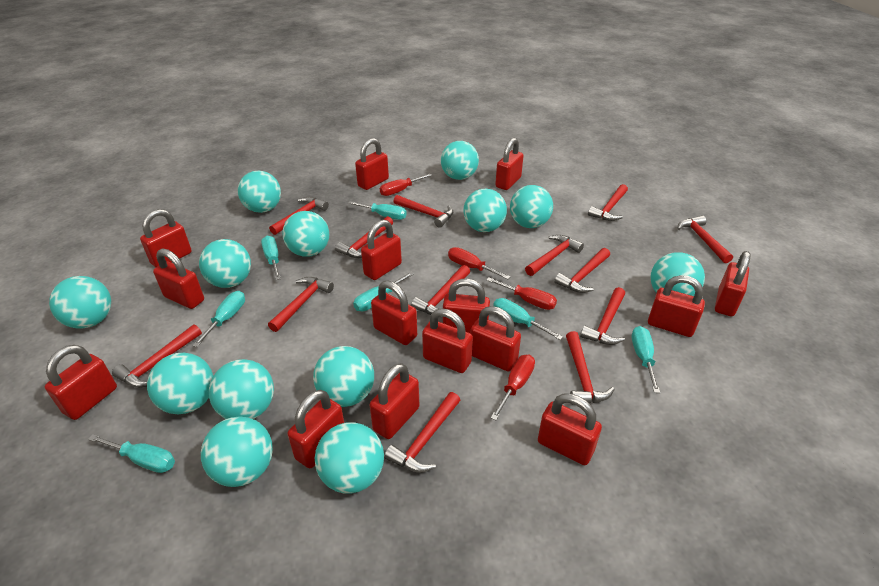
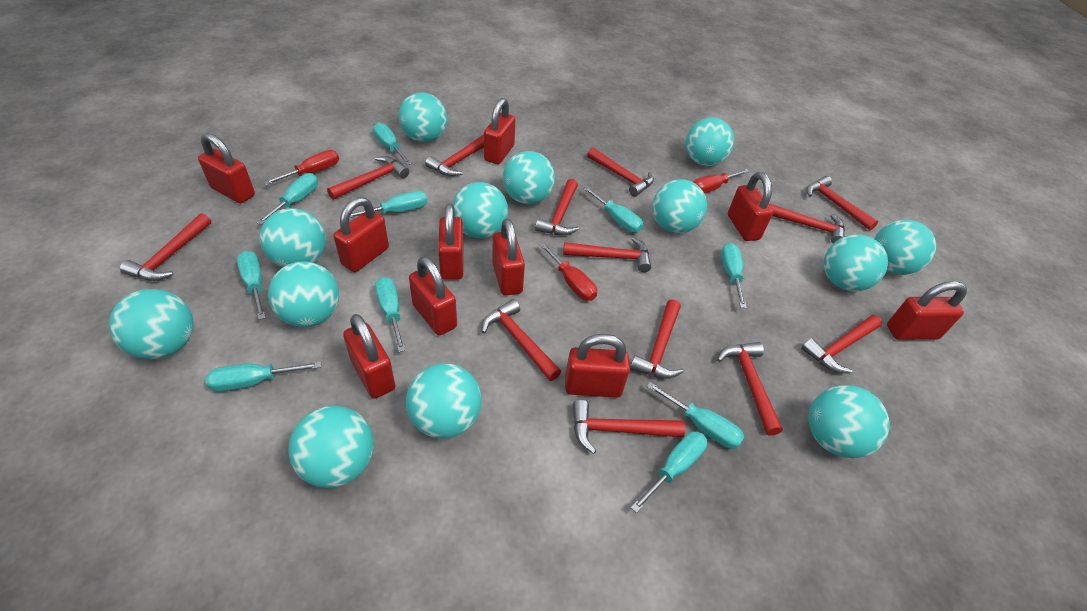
red padlock: [45,345,117,420] [140,209,192,267] [153,249,204,309] [288,390,344,468] [355,138,389,190] [361,220,402,280] [370,363,420,439] [371,281,417,345] [422,308,473,373] [443,278,490,333] [470,306,521,371] [495,138,524,190] [538,394,602,465] [648,275,705,337] [715,251,750,316] = 15 -> [198,133,255,203] [333,197,389,272] [343,314,395,399] [409,256,457,336] [438,203,464,280] [484,98,516,164] [492,219,525,296] [565,334,630,398] [728,172,773,241] [887,281,967,340] = 10
red screwdriver: [380,174,432,196] [448,247,510,279] [487,277,557,310] [491,355,535,420] = 4 -> [263,150,339,185] [539,242,597,301] [693,169,750,194] = 3
turquoise screwdriver: [88,434,175,473] [192,291,245,347] [261,236,281,280] [348,201,407,220] [353,272,414,311] [493,298,563,340] [632,326,660,393] = 7 -> [206,361,321,392] [237,251,266,320] [256,173,318,225] [350,191,427,218] [373,123,412,165] [375,277,406,352] [583,187,643,233] [631,431,707,513] [646,382,744,449] [721,243,747,308] = 10

